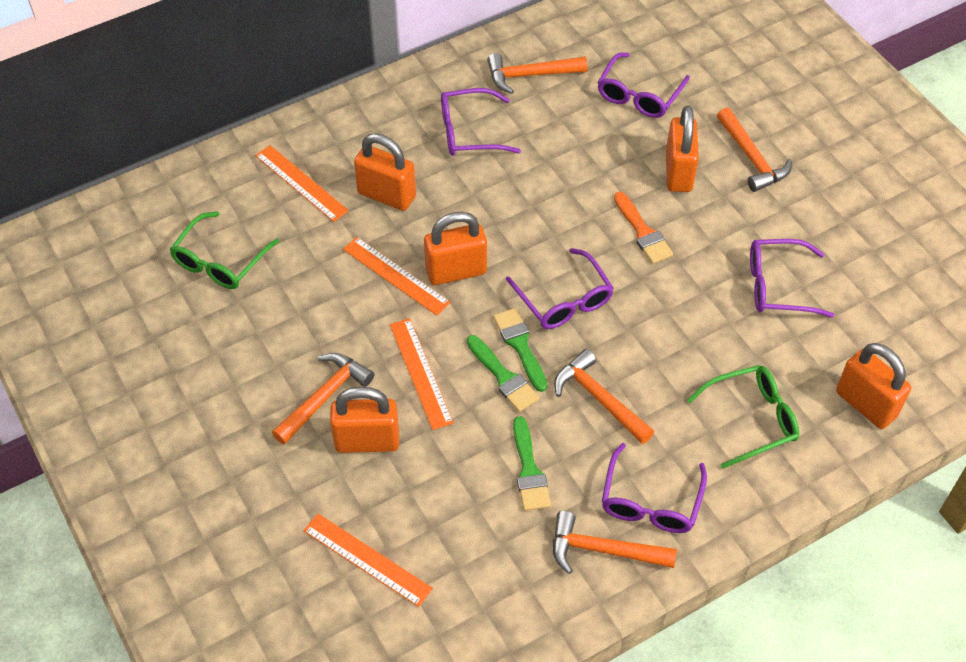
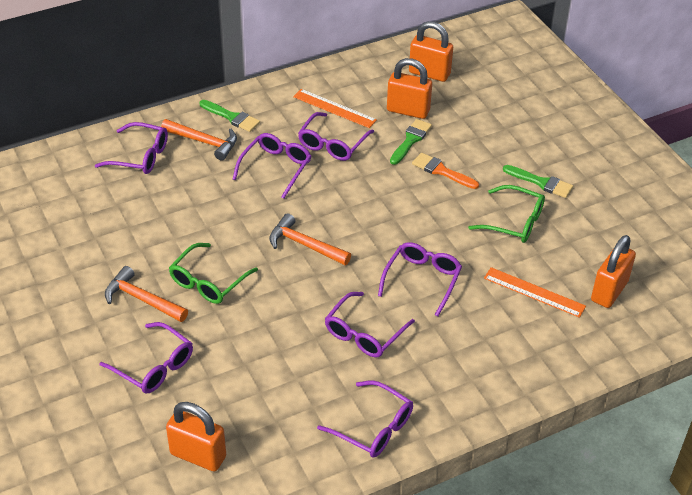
orange hammer: [272,353,374,445] [487,53,587,94] [553,511,677,574] [554,349,654,444] [717,108,792,192] = 5 -> [105,266,188,322] [161,119,237,161] [269,213,351,265] = 3
orange padlock: [330,387,399,453] [354,133,416,211] [424,212,487,285] [666,105,699,192] [836,343,911,429] = 5 -> [166,402,226,472] [387,58,432,119] [409,21,453,82] [591,235,636,308] = 4
orange ruler: [255,145,349,222] [303,514,433,607] [343,237,451,316] [390,318,454,430] = 4 -> [293,89,377,128] [484,267,586,318] = 2
purple glasses: [441,88,521,156] [506,248,614,329] [597,52,690,118] [602,443,707,533] [750,239,834,318] = 5 -> [95,122,168,174] [100,322,193,394] [232,133,311,199] [298,112,374,161] [317,380,413,458] [325,292,415,357] [378,242,462,316] = 7

